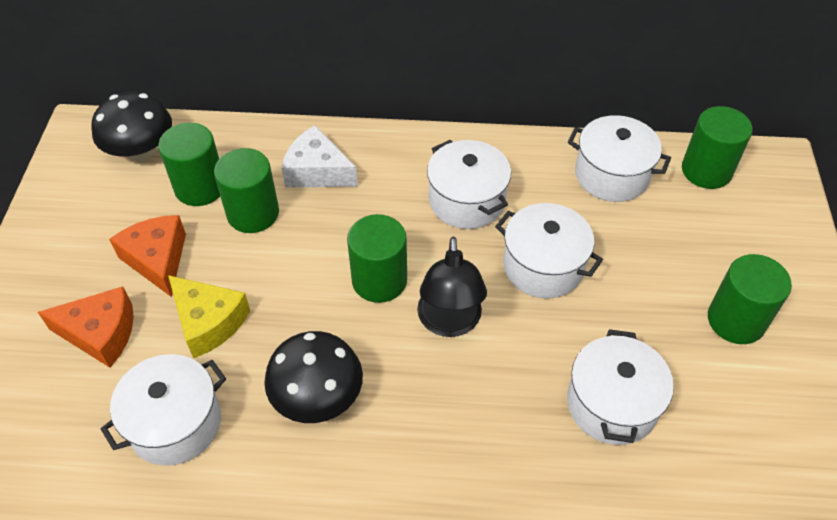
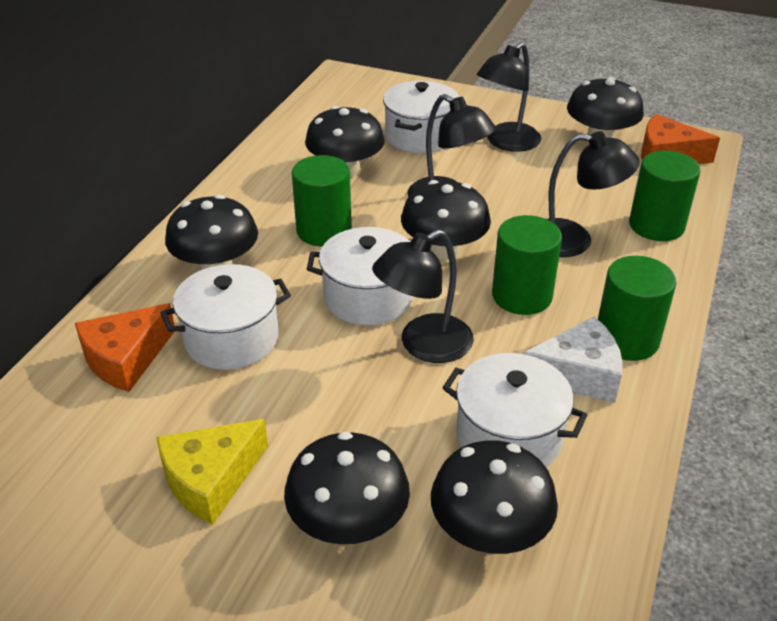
black lamp: [417,236,487,337] = 1 -> [372,229,474,363] [408,94,496,197] [477,42,541,152] [547,131,640,257] = 4
black mushroom: [92,92,172,161] [264,331,363,423] = 2 -> [165,195,258,270] [284,432,410,544] [305,106,385,177] [401,180,491,260] [431,440,558,554] [567,77,644,138] = 6
green cylinder: [158,123,220,206] [214,148,279,233] [347,214,407,303] [682,106,753,189] [708,254,792,344] = 5 -> [292,155,352,246] [492,215,562,315] [598,256,677,361] [629,151,701,241] = 4
white pot: [101,354,226,465] [427,140,511,229] [495,203,603,299] [567,329,674,445] [568,115,671,202] = 5 -> [160,264,291,370] [307,227,413,325] [383,81,459,153] [442,353,588,467] = 4

